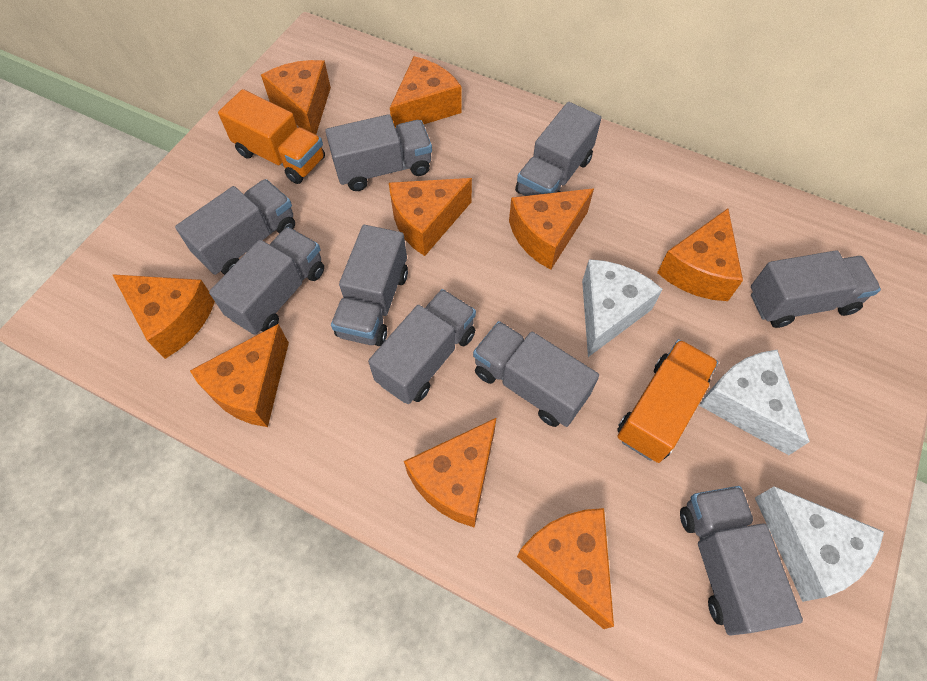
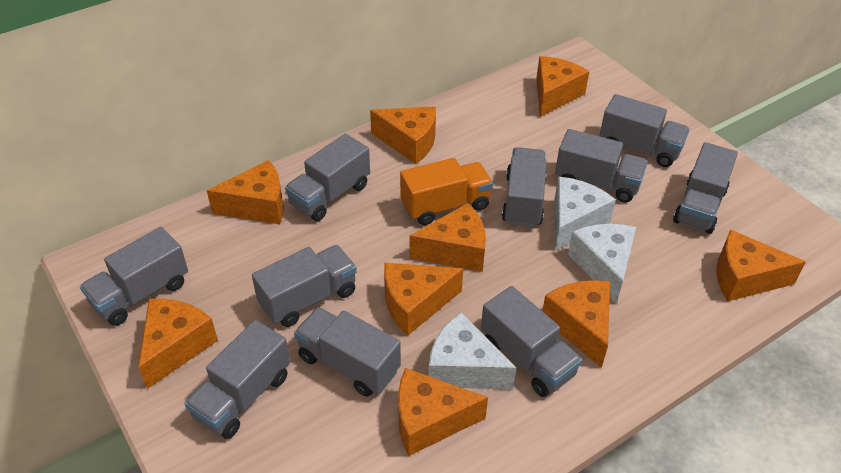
grey truck: [175,179,295,275] [209,227,324,335] [325,114,432,191] [331,225,408,346] [368,289,476,404] [473,321,599,427] [515,102,601,196] [680,486,803,635] [751,250,881,328] = 9 -> [80,227,188,326] [184,320,290,439] [252,245,357,327] [285,134,370,221] [294,307,401,397] [481,286,582,397] [502,147,547,227] [555,129,648,202] [600,94,690,167] [673,142,738,234] = 10
orange truck: [218,89,325,184] [617,339,718,463] = 2 -> [400,158,493,225] = 1

